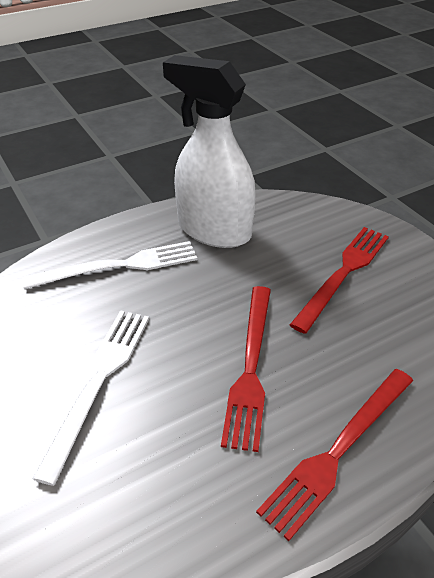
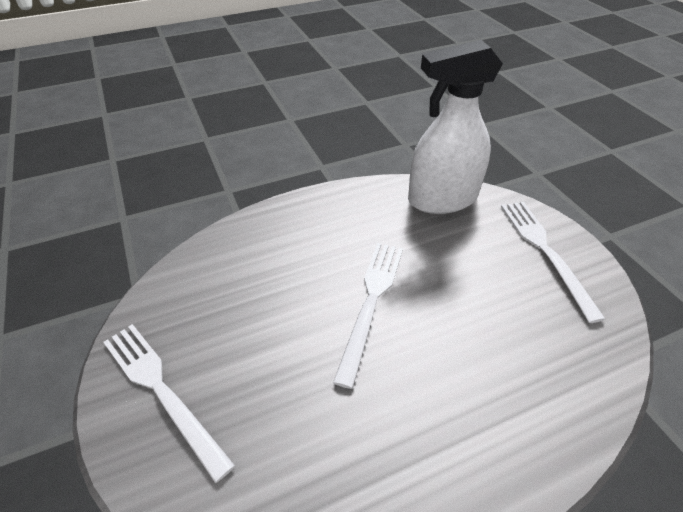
red fork: [221,286,271,452] [256,369,413,541] [290,227,389,334] = 3 -> none = 0
white fork: [22,241,197,289] [33,310,149,486] = 2 -> [103,324,235,483] [333,243,403,389] [501,202,605,323] = 3

